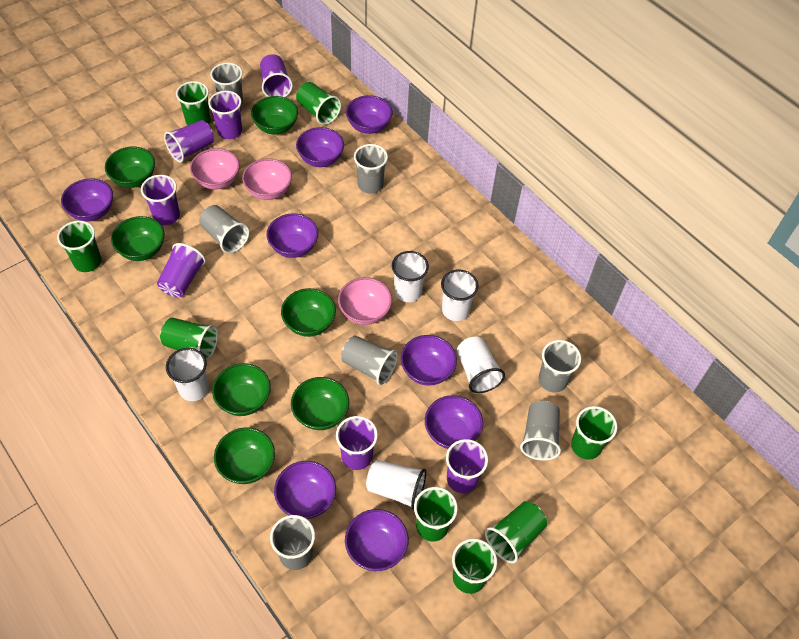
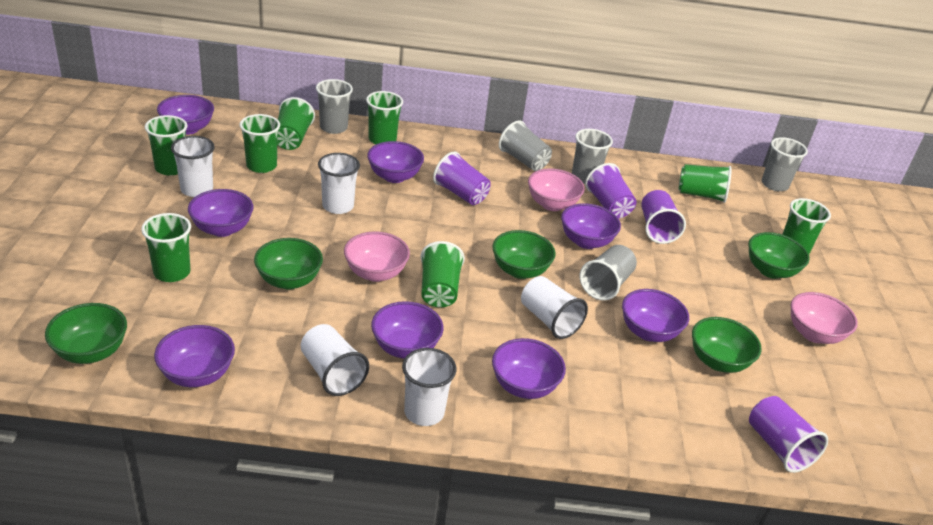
green bowl: [105,147,155,188] [111,216,164,261] [212,363,271,416] [214,427,275,484] [251,96,298,134] [281,288,336,337] [291,377,349,430] = 7 -> [45,303,127,364] [254,238,323,289] [492,230,556,279] [692,317,762,373] [748,232,810,279] = 5
grey cup: [199,205,250,253] [210,63,243,107] [270,515,315,570] [341,335,398,385] [354,144,388,193] [520,401,561,461] [539,340,581,392] = 7 -> [316,79,353,134] [499,120,552,171] [572,129,613,184] [580,245,637,301] [762,137,808,191] = 5
purple cup: [141,175,180,225] [157,243,206,297] [164,120,214,162] [208,91,242,139] [260,54,293,97] [336,416,378,470] [446,439,488,493] = 7 -> [433,152,491,205] [585,163,637,219] [641,190,686,244] [749,396,828,473] = 4

